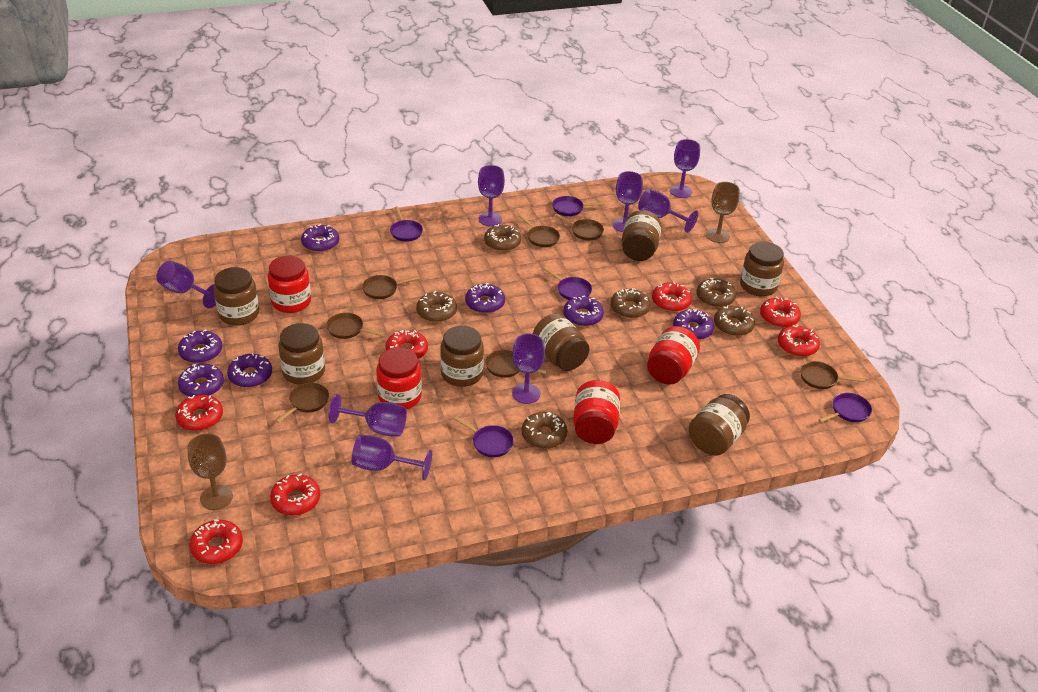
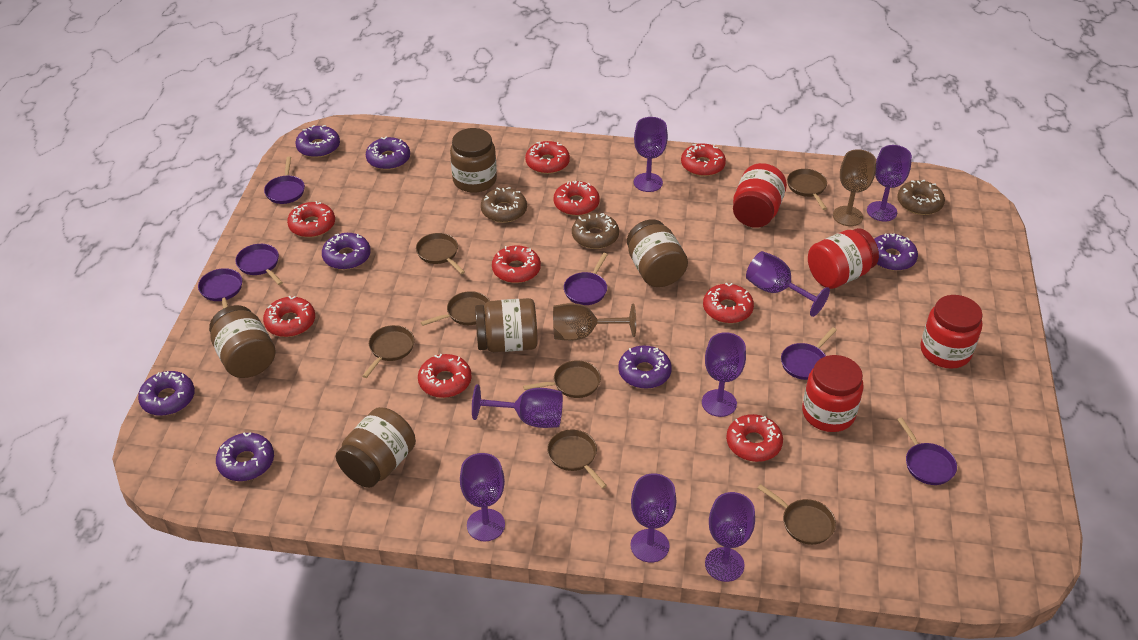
brown donut: [416,291,457,322] [484,224,521,251] [522,412,567,449] [610,288,651,318] [696,278,736,307] [714,306,755,336] = 6 -> [481,187,527,223] [572,213,619,249] [897,180,945,215] = 3
brown jar: [214,267,259,325] [278,323,325,385] [440,326,484,387] [533,313,590,371] [622,210,662,261] [688,394,750,455] [740,242,784,296] = 7 -> [209,305,275,378] [336,407,416,488] [450,128,497,193] [475,298,538,352] [627,219,688,287] = 5
purple pan: [390,206,423,242] [454,416,514,457] [544,267,592,300] [552,196,605,216] [818,393,872,422] = 5 -> [198,268,242,308] [235,244,283,285] [264,156,305,204] [564,253,608,305] [781,327,837,380] [897,417,957,485] = 6
red donut: [175,395,223,431] [189,519,243,564] [270,473,320,516] [385,330,428,359] [652,282,692,312] [760,297,801,328] [778,325,820,357] = 7 -> [263,296,315,337] [287,201,335,238] [418,354,472,398] [492,245,541,283] [525,141,570,174] [553,181,600,216] [681,144,726,176] [703,283,754,323] [726,414,783,462] = 9

